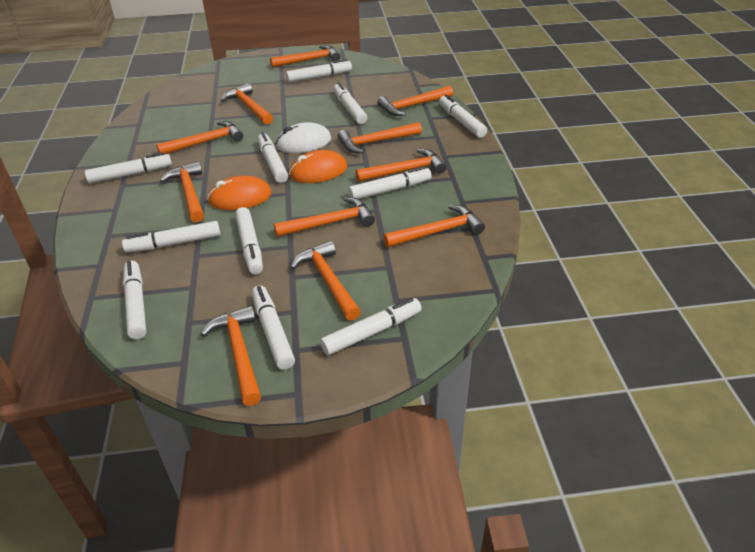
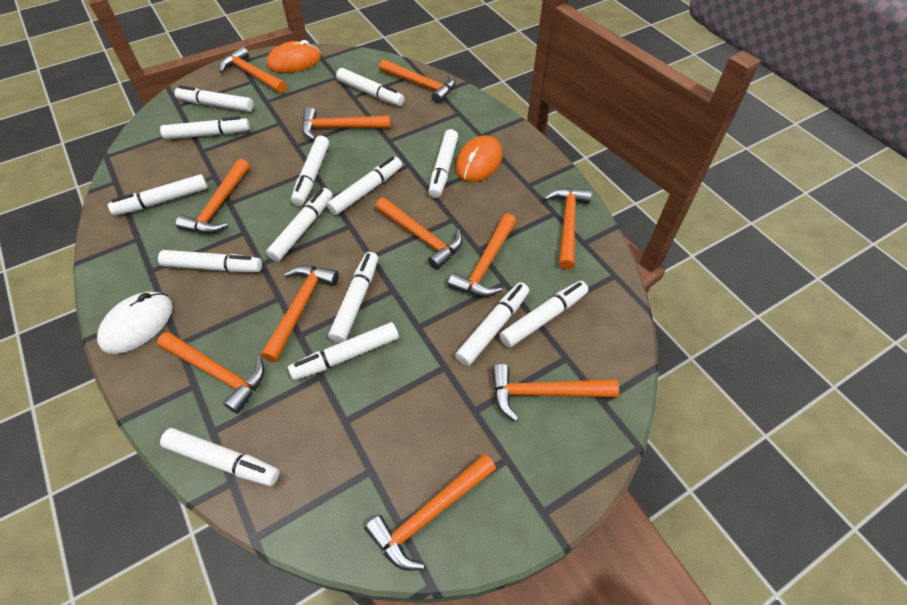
white marker: [85,152,172,184] [122,221,220,253] [123,261,146,339] [235,207,263,274] [252,285,295,370] [257,132,288,183] [286,59,352,83] [320,298,422,355] [333,82,367,124] [348,166,431,199] [439,95,487,138] = 11 -> [108,174,208,216] [158,250,262,272] [160,117,250,140] [160,428,279,486] [175,86,253,112] [266,188,333,262] [288,322,399,380] [291,136,329,206] [327,157,402,215] [328,252,378,343] [336,68,404,106] [428,129,458,198] [455,282,529,366] [499,281,588,348] = 14

